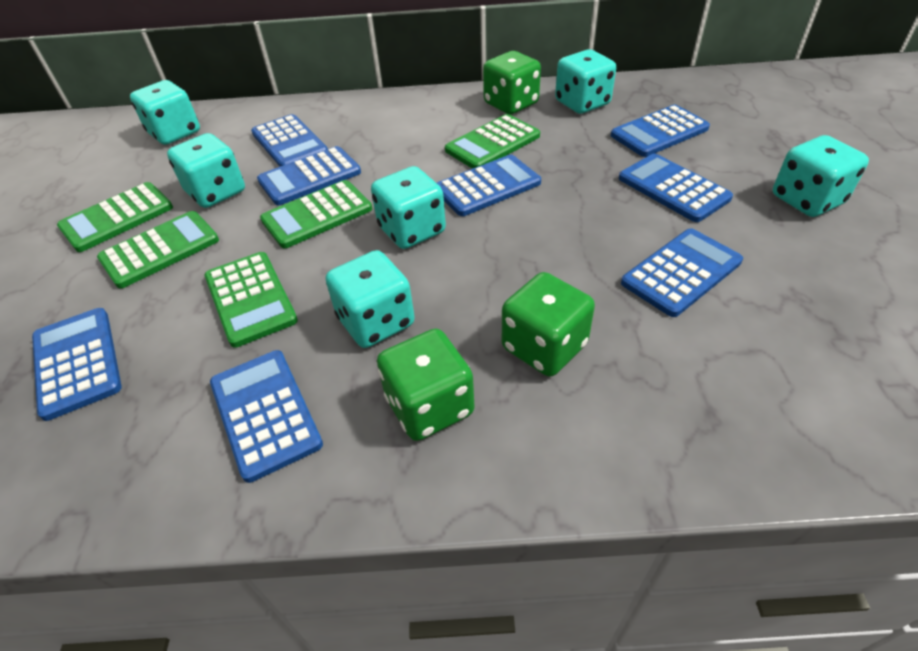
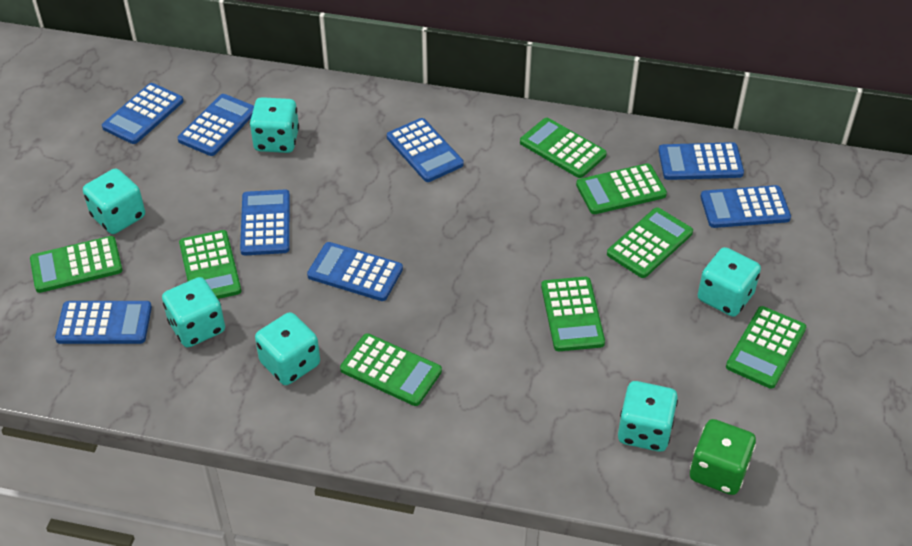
green calculator: [57,182,173,252] [97,211,219,289] [205,252,298,348] [260,180,372,248] [445,114,540,169] = 5 -> [30,236,122,293] [179,230,241,299] [340,333,442,406] [520,118,607,178] [541,277,605,351] [576,163,667,214] [607,208,693,278] [726,306,806,389] = 8
green dice: [377,329,475,441] [483,51,541,114] [502,272,595,377] = 3 -> [690,419,756,495] = 1

